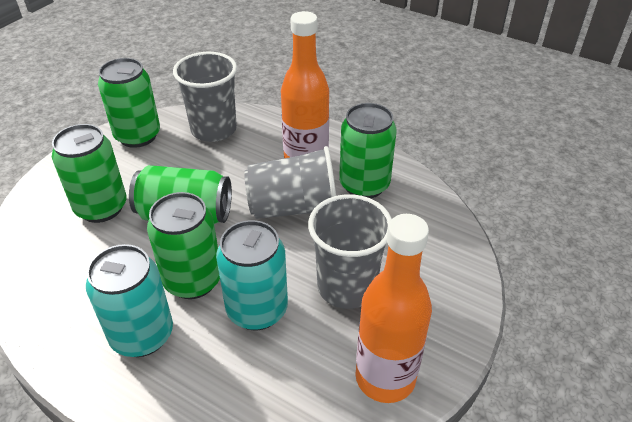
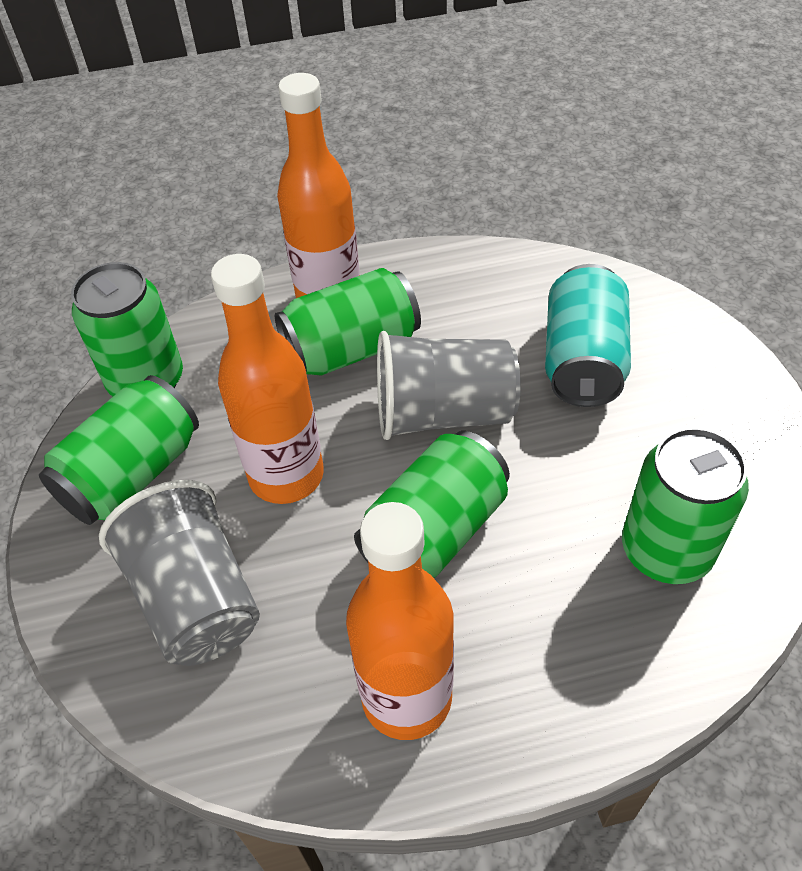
grey cup: [173,52,237,142] [244,146,336,219] [308,194,392,309] = 3 -> [99,480,260,666] [377,331,521,440] = 2
orange bottle: [281,11,329,158] [355,214,432,403] = 2 -> [211,254,324,504] [277,73,359,298] [346,502,454,740] = 3
turquoise can: [86,244,173,357] [216,220,288,330] = 2 -> [545,264,631,407] = 1

